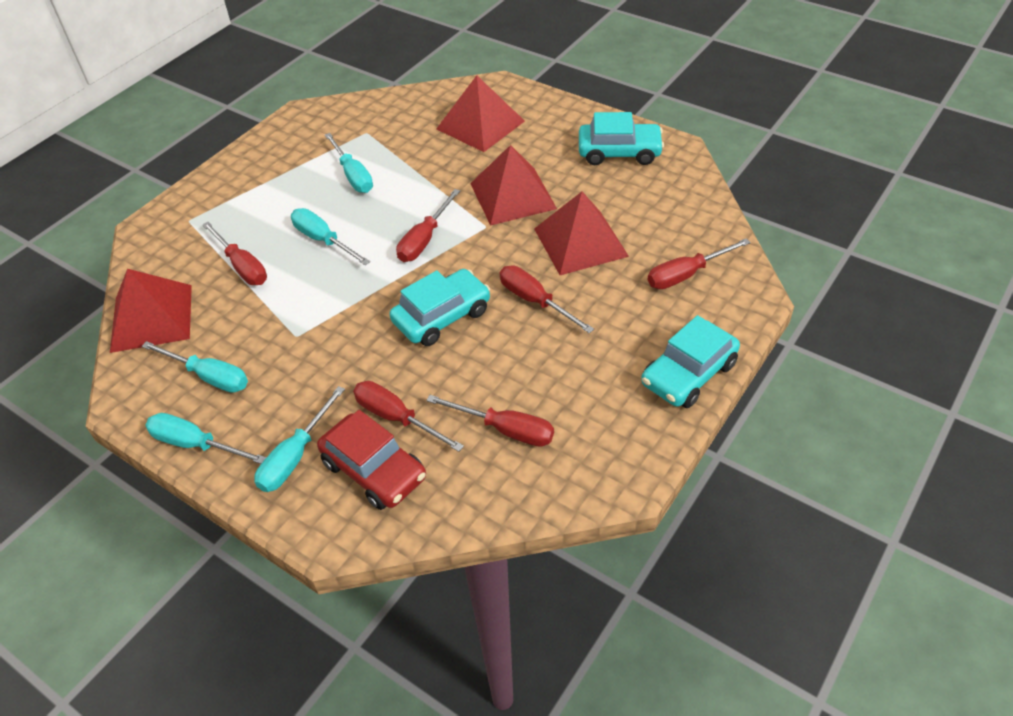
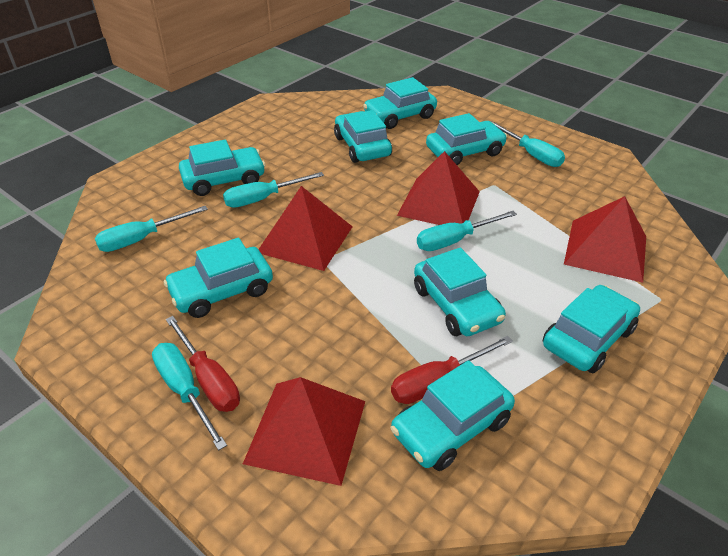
red car: [317,410,426,510] = 1 -> none = 0
red screwdriver: [202,222,267,285] [353,381,464,452] [396,189,460,262] [426,395,554,447] [500,265,594,333] [648,238,751,289] = 6 -> [166,316,240,412] [391,336,513,404] = 2
turquoise car: [389,269,490,346] [579,112,664,165] [641,315,740,408] = 3 -> [164,238,273,318] [179,140,265,196] [334,110,392,163] [363,77,437,129] [391,360,515,471] [414,248,506,336] [426,113,507,165] [543,285,640,373] = 8

